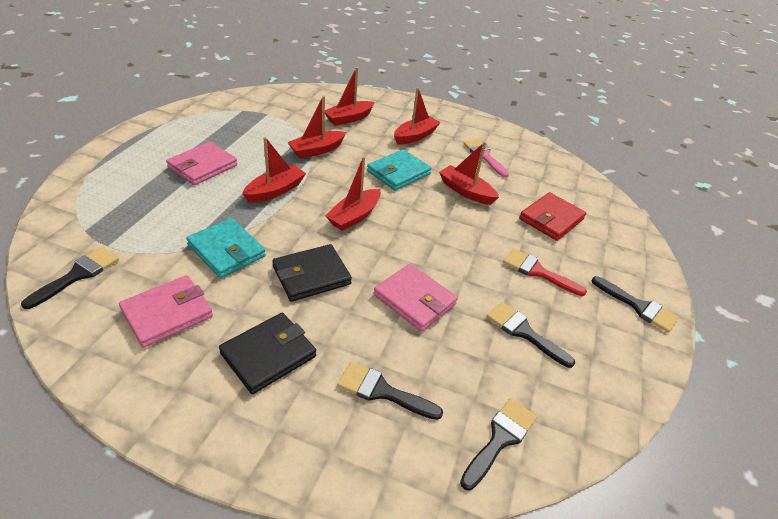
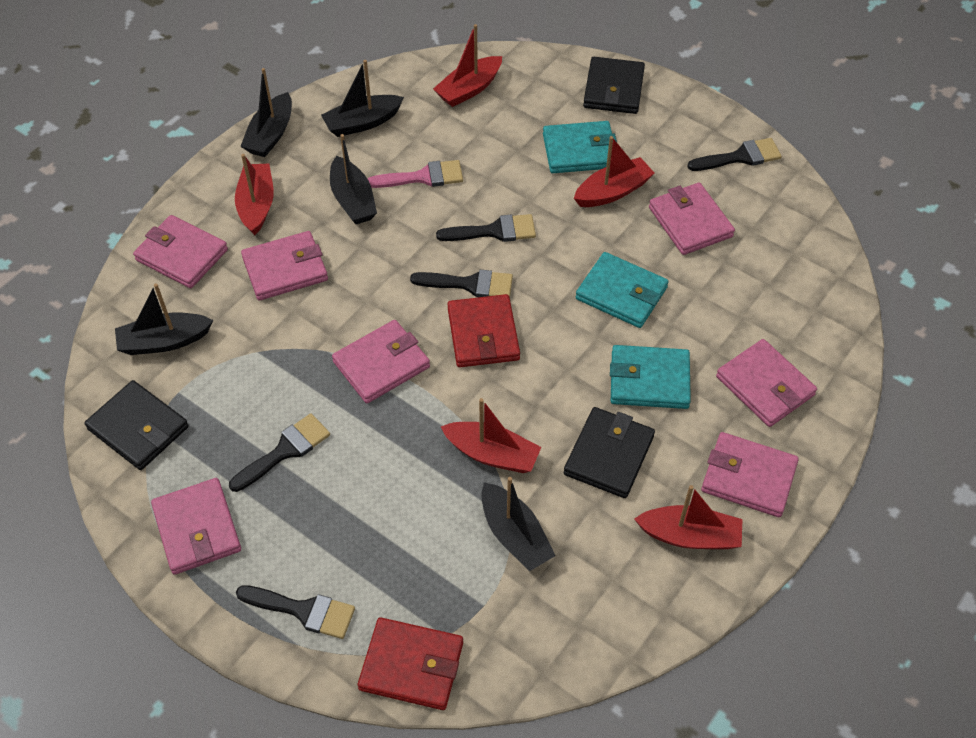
black boat: none = 0 -> [115,283,213,355] [240,68,292,157] [321,60,404,137] [330,134,377,224] [481,477,556,571] = 5
black wallet: [219,313,316,394] [273,244,352,302] = 2 -> [85,380,189,470] [564,407,655,498] [583,57,645,114] = 3
pink wallet: [119,275,213,348] [166,142,238,185] [373,264,458,332] = 3 -> [133,215,228,288] [151,478,241,575] [241,231,328,301] [332,320,430,403] [649,183,735,255] [701,432,799,517] [716,339,817,427] = 7
red boat: [242,137,306,203] [287,96,346,159] [325,67,375,126] [325,157,381,231] [394,87,441,144] [439,141,499,205] = 6 -> [235,154,274,235] [433,24,502,107] [441,398,541,473] [574,136,655,207] [634,485,743,549] = 5
red brush: [503,249,587,296] = 1 -> none = 0
red wallet: [519,192,586,241] = 1 -> [358,617,463,710] [447,294,520,367] = 2
turquoise wallet: [186,218,266,278] [367,149,431,191] = 2 -> [543,121,617,173] [576,252,669,328] [610,345,691,409] = 3

